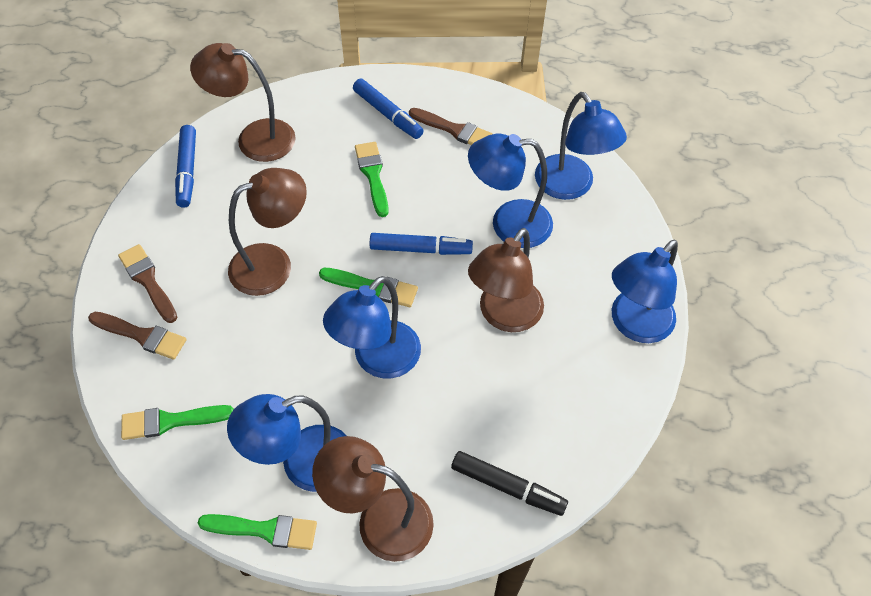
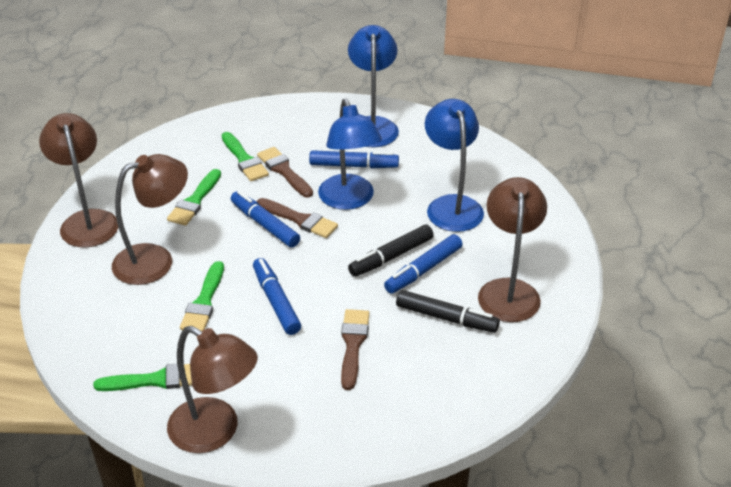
black marker: [451,451,568,516] = 1 -> [348,225,434,277] [396,290,500,333] = 2
blue lamp: [227,394,347,492] [323,276,421,378] [468,133,553,248] [535,92,627,200] [612,240,678,343] = 5 -> [318,98,382,210] [348,25,399,147] [425,99,484,232] = 3
blue marker: [175,125,196,208] [353,79,424,139] [370,233,473,255] = 3 -> [231,191,300,248] [253,258,301,335] [309,150,399,168] [384,234,463,294] = 4

